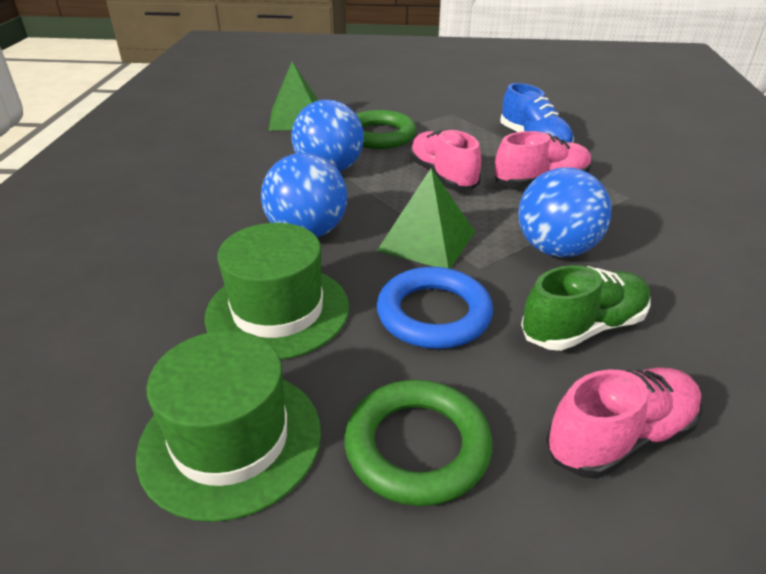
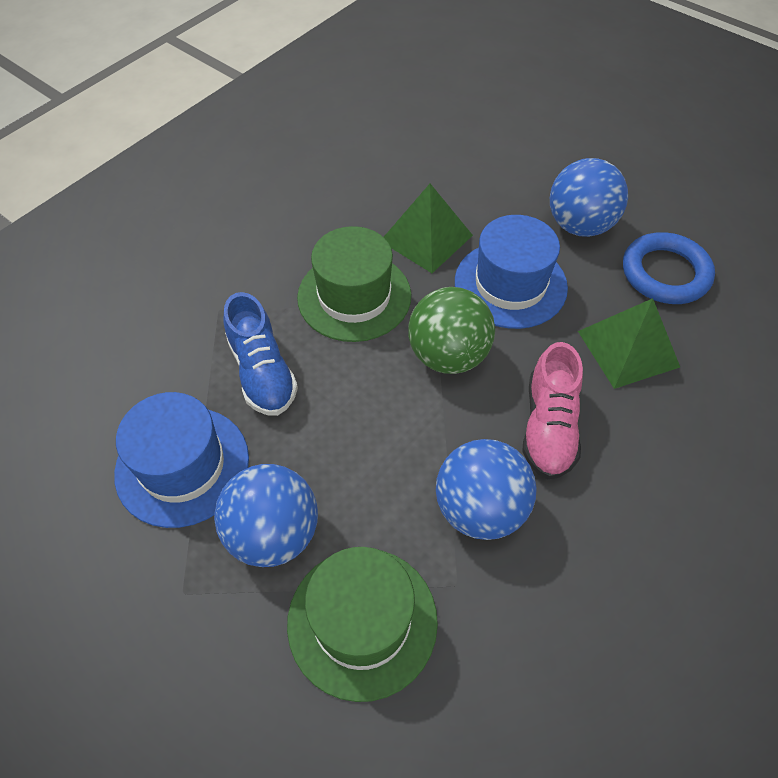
blue hat: none = 0 -> [114,392,249,528] [455,215,568,329] = 2
green ball: none = 0 -> [408,287,495,374] = 1
green ring: [345,380,493,506] [356,110,416,149] = 2 -> none = 0
green shoe: [521,265,651,351] = 1 -> none = 0
pink shoe: [409,129,481,190] [495,131,592,188] [546,367,702,479] = 3 -> [522,342,583,479] = 1

